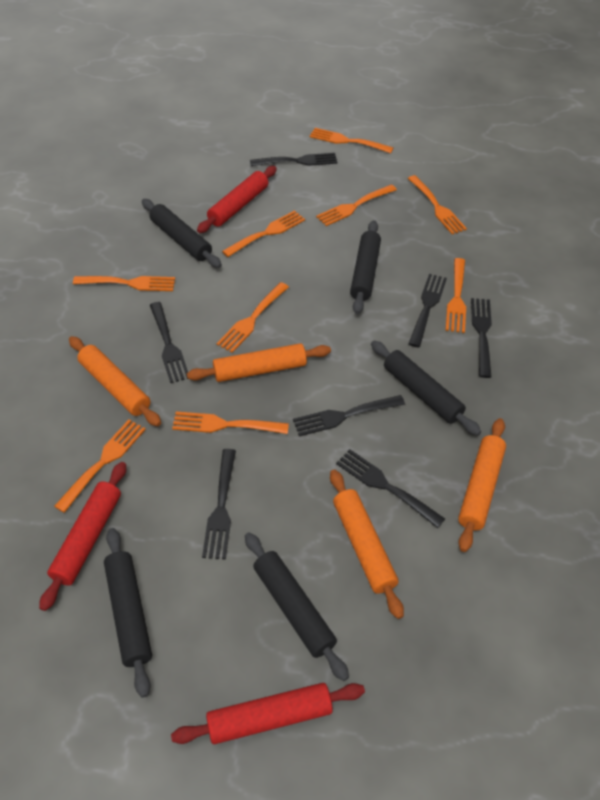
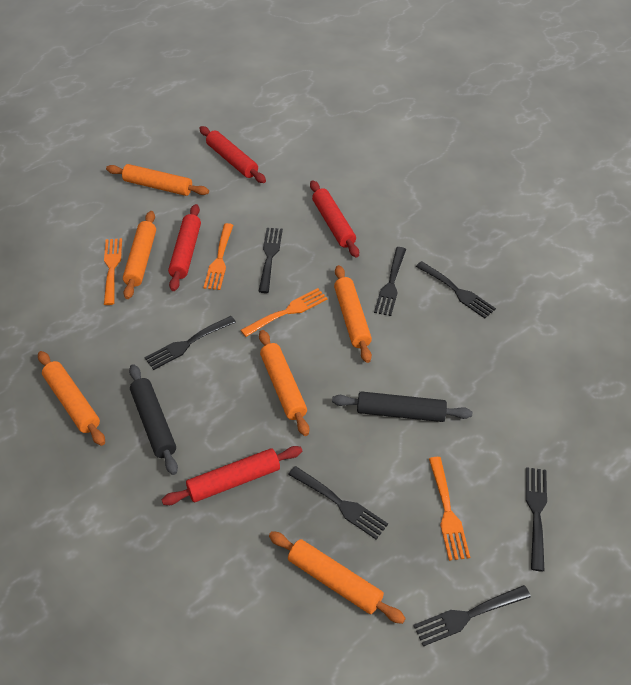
black rolling pin: [104,528,152,698] [142,199,222,268] [245,532,349,681] [350,220,381,314] [371,341,481,436] = 5 -> [129,364,178,475] [332,391,472,422] = 2
orange fork: [54,420,146,513] [73,276,175,291] [172,411,289,434] [217,282,289,353] [222,210,305,257] [310,128,394,153] [316,184,397,226] [408,175,467,234] [445,258,466,333] = 9 -> [104,238,122,305] [203,223,233,290] [241,288,328,337] [429,457,470,561] = 4
orange rolling pin: [69,336,161,426] [187,343,331,382] [330,470,404,619] [458,418,506,552] = 4 -> [38,351,105,446] [106,164,209,196] [123,211,156,299] [259,330,309,436] [269,531,406,624] [334,265,372,363] = 6
red rolling pin: [39,462,126,611] [171,683,365,744] [197,166,277,233] = 3 -> [162,446,302,505] [168,204,201,291] [199,126,266,183] [310,180,359,257] = 4

